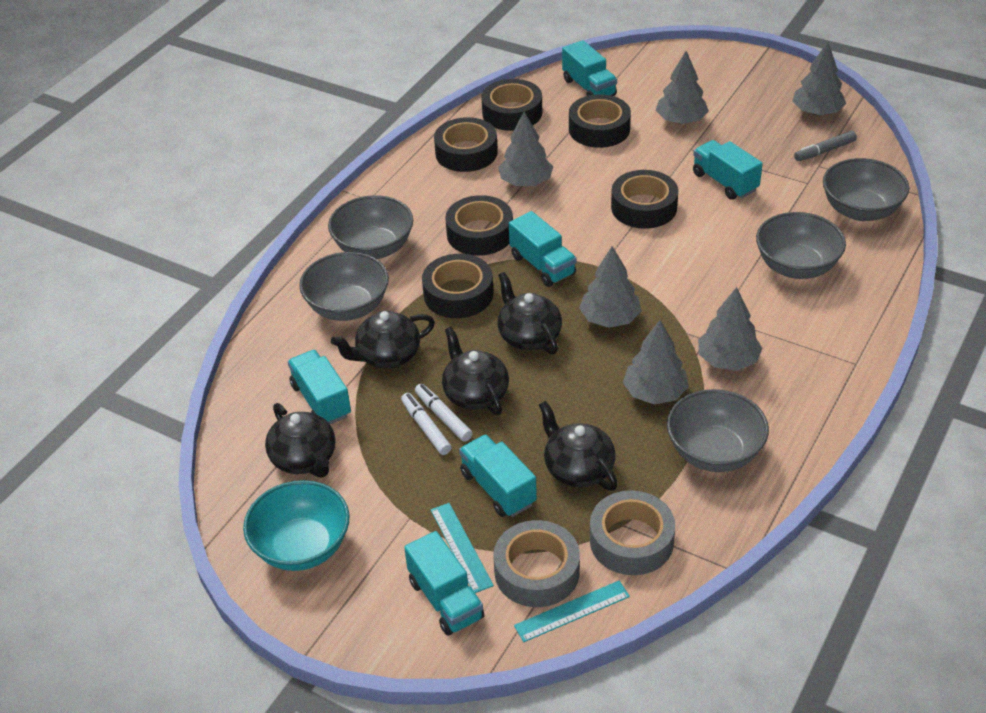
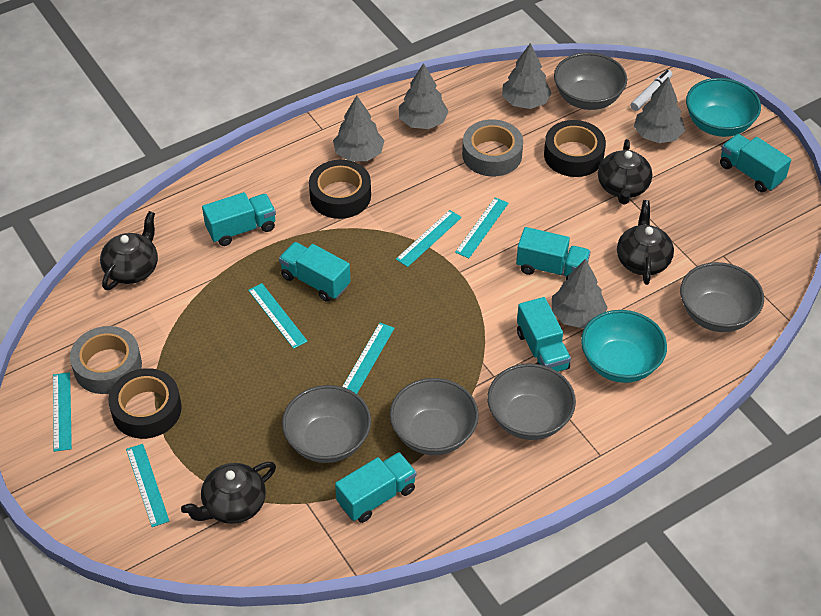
black tape: [422,254,493,318] [434,117,498,172] [445,195,513,256] [481,79,542,131] [569,94,631,148] [611,170,678,229] = 6 -> [108,368,182,439] [309,160,371,219] [544,120,606,177] = 3
black teapot: [265,403,336,477] [331,311,435,368] [442,327,509,415] [497,272,562,354] [539,401,618,491] = 5 -> [100,211,158,290] [181,462,276,524] [598,139,652,205] [617,200,674,285] = 4
grey marker: [794,131,857,161] = 1 -> none = 0
grey tree: [498,112,553,186] [579,246,641,328] [623,320,689,404] [656,51,709,124] [698,287,763,371] [792,42,846,115] = 6 -> [333,96,385,161] [399,63,449,129] [502,43,552,109] [551,259,608,328] [634,77,685,143] = 5
turquoise bowl: [243,480,350,571] = 1 -> [581,310,667,383] [686,78,761,137] = 2
turquoise ruler: [431,503,494,593] [514,581,630,642] = 2 -> [53,372,72,452] [126,444,169,527] [248,283,308,349] [342,323,394,394] [396,210,462,267] [455,197,509,258] = 6
white marker: [401,393,452,455] [415,384,473,442] = 2 -> [630,70,672,111] = 1

